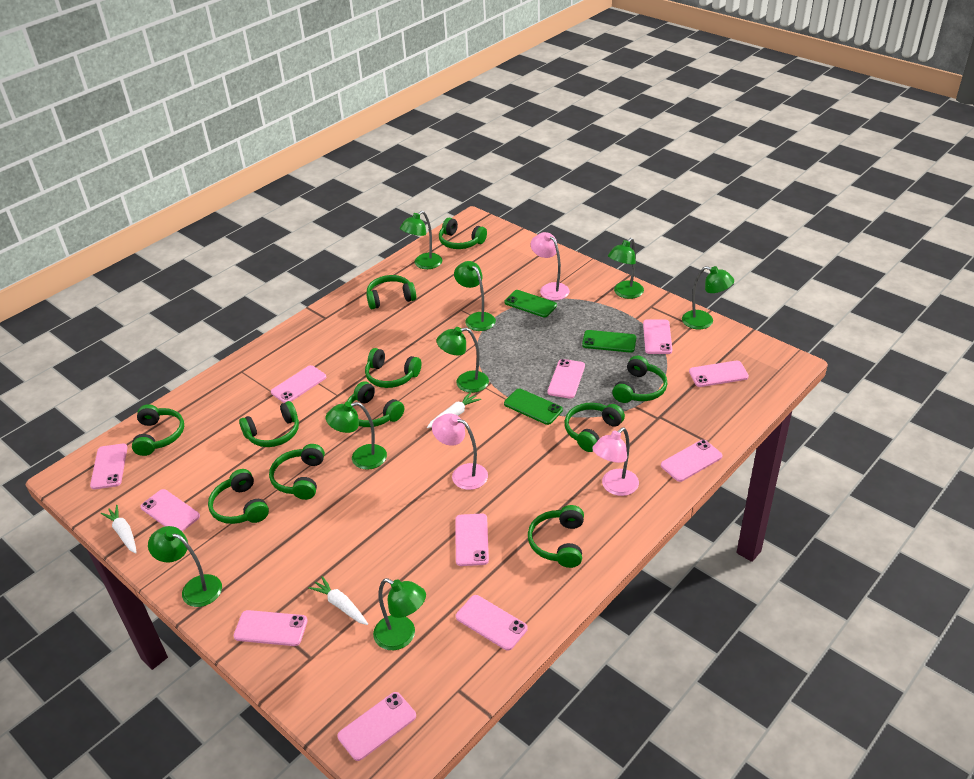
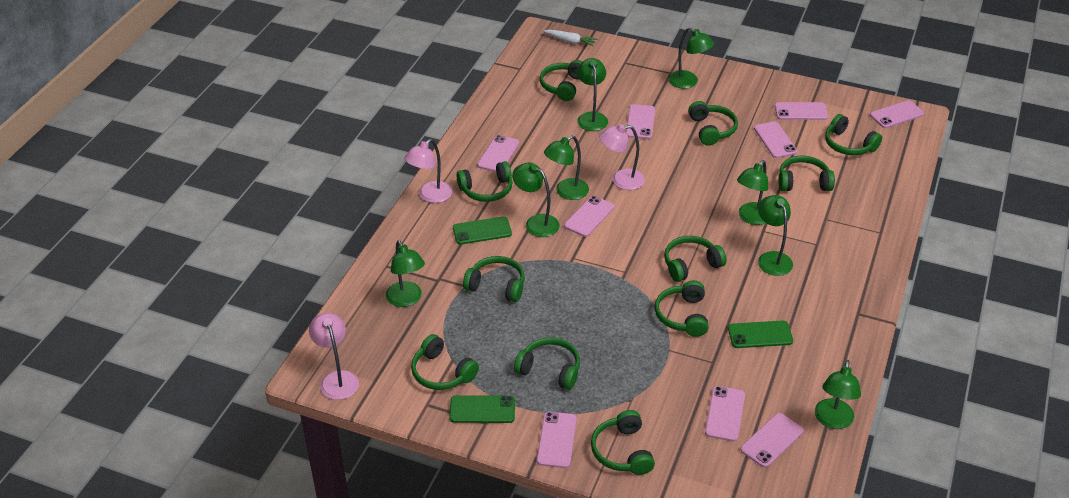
pink phone: [90,444,128,489] [140,489,200,532] [234,610,308,646] [271,365,326,403] [337,692,416,761] [455,514,489,566] [456,595,528,651] [548,359,585,399] [643,319,672,354] [661,440,723,482] [689,360,749,387] = 11 -> [477,135,519,172] [537,412,577,468] [564,196,614,237] [626,104,655,139] [705,386,745,441] [741,413,804,468] [754,121,797,158] [775,102,828,120] [870,100,924,128] = 9
white carrot: [101,505,137,554] [308,576,368,625] [427,392,481,428] = 3 -> [543,30,597,46] = 1

